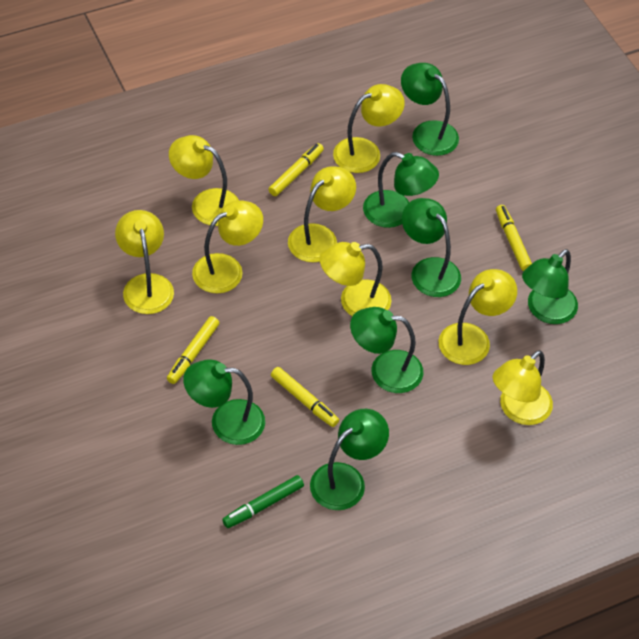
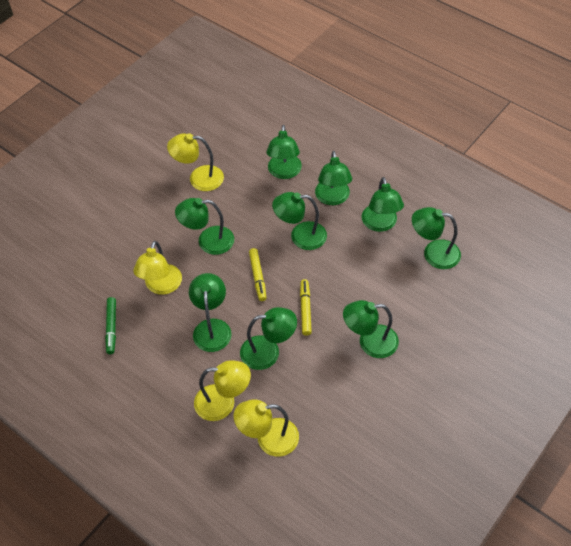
green lamp: [183,360,265,445] [310,409,389,510] [350,307,424,393] [363,152,439,228] [401,63,459,156] [402,198,461,297] [522,249,578,324] = 7 -> [175,198,234,255] [189,273,232,352] [240,307,297,370] [266,125,302,179] [272,192,327,250] [315,151,352,205] [343,300,399,358] [362,177,404,232] [412,207,461,269] = 9
yellow lamp: [115,210,174,314] [169,135,239,226] [192,200,263,293] [288,166,356,262] [320,242,391,316] [333,84,405,173] [438,269,517,365] [493,350,553,425] = 8 -> [133,241,182,295] [167,133,224,191] [194,360,251,421] [234,399,299,457] = 4
yellow marker: [167,316,219,384] [268,143,324,196] [271,367,339,427] [496,205,532,271] = 4 -> [249,248,266,301] [300,279,312,336] = 2

